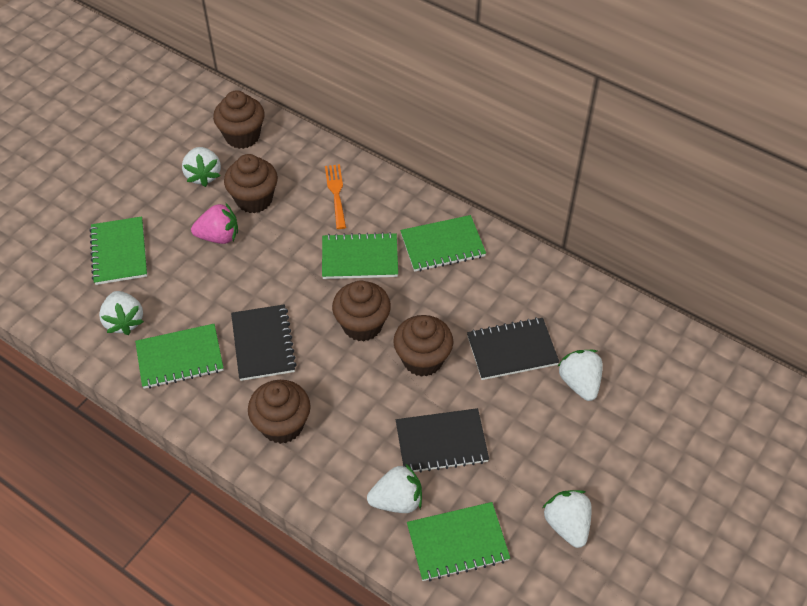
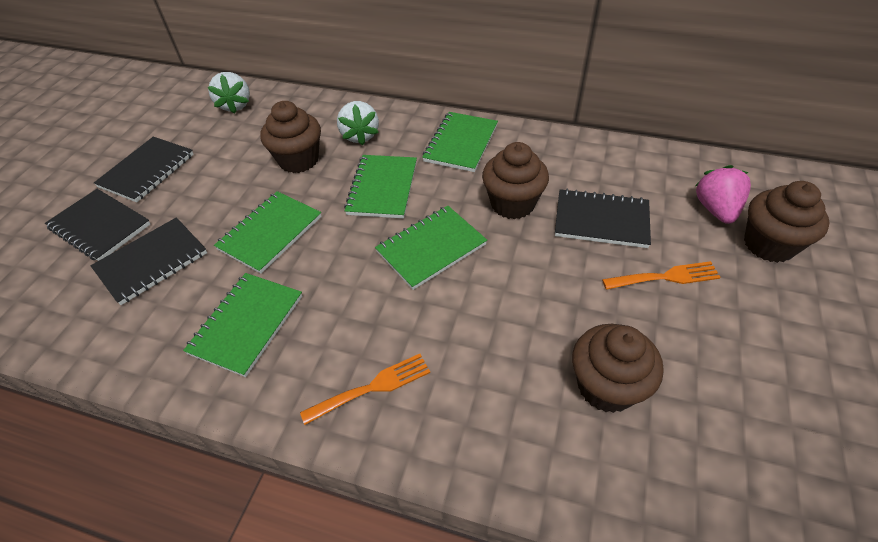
black notebook: [231,304,297,381] [396,408,489,473] [467,317,559,380] = 3 -> [45,189,151,261] [90,217,207,305] [94,137,194,202] [555,189,651,248] = 4
brown cupcake: [213,90,264,149] [224,154,278,213] [248,380,311,444] [332,280,391,342] [393,315,453,377] = 5 -> [260,101,321,173] [482,142,549,219] [572,324,664,413] [744,181,830,263] = 4
orange fork: [325,164,346,229] = 1 -> [300,354,430,425] [602,261,721,290] = 2
white strawberry: [99,291,144,335] [182,147,221,187] [367,463,422,513] [543,490,592,548] [557,350,603,401] = 5 -> [208,72,250,114] [337,101,379,145] = 2

